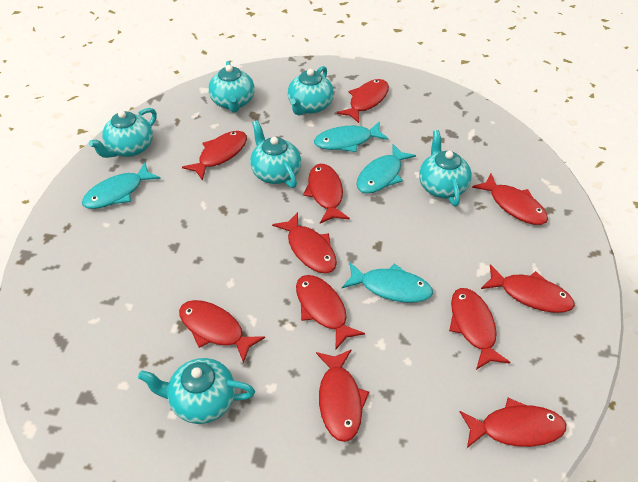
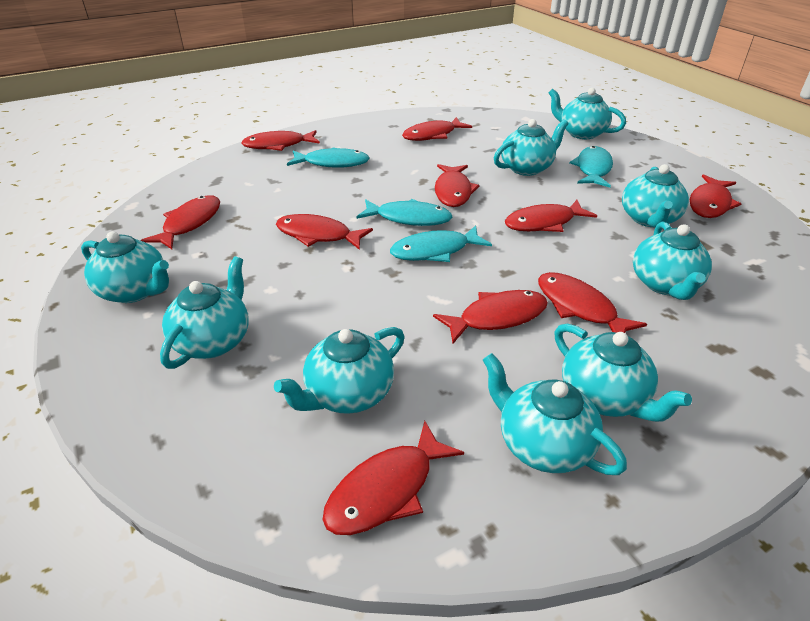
red fish: [179,300,265,364] [182,131,247,181] [272,212,337,273] [296,275,365,350] [303,164,350,224] [316,349,369,442] [337,79,389,123] [449,288,511,370] [460,398,566,448] [472,174,548,225] [481,264,575,313] = 11 -> [141,195,220,249] [241,130,320,151] [276,214,373,250] [322,421,464,535] [402,117,472,141] [433,290,548,343] [435,164,479,207] [505,200,597,232] [538,272,647,333] [690,174,741,218] = 10
turquoise teapot: [88,108,157,158] [138,358,255,424] [208,61,255,113] [250,120,301,188] [287,66,334,115] [419,130,472,206] = 6 -> [81,231,169,303] [160,256,249,369] [274,327,405,414] [483,353,627,475] [494,119,569,176] [549,88,626,139] [554,323,692,422] [622,164,689,227] [633,222,712,300] = 9

